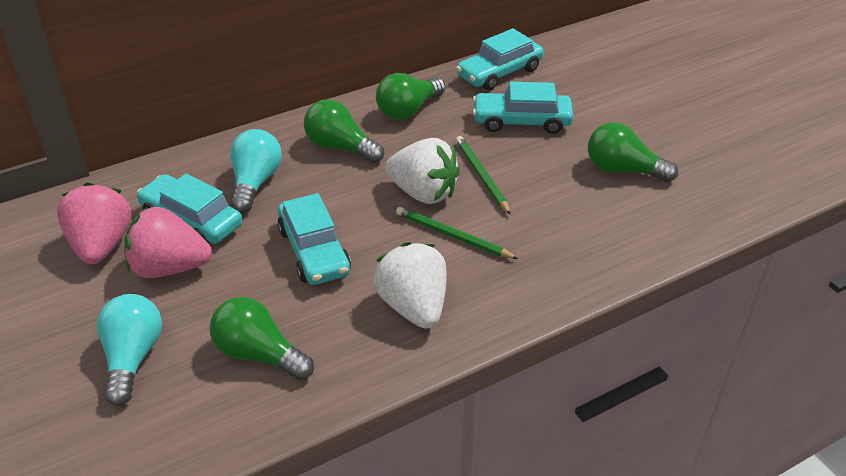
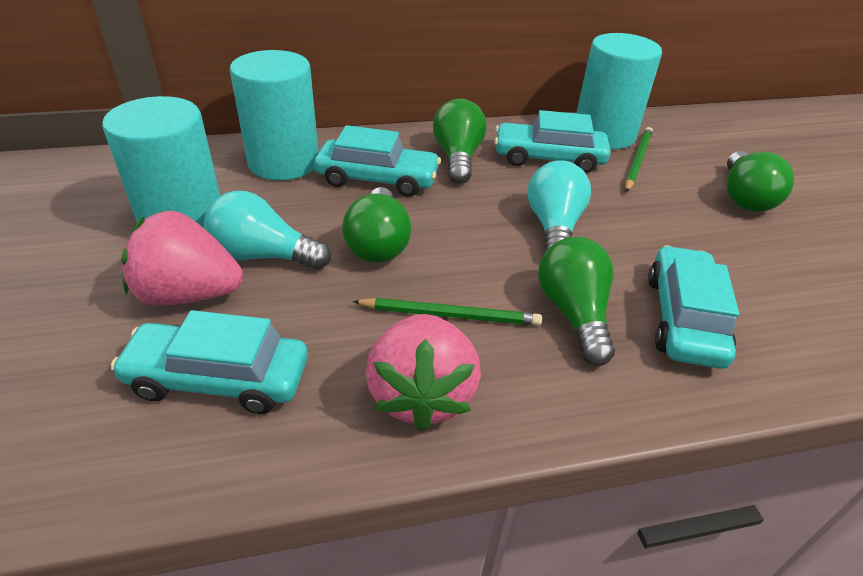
turquoise cylinder: none = 0 -> [102,96,220,228] [230,50,319,180] [576,33,662,149] = 3
white strawberry: [373,242,447,329] [385,138,460,204] = 2 -> none = 0

